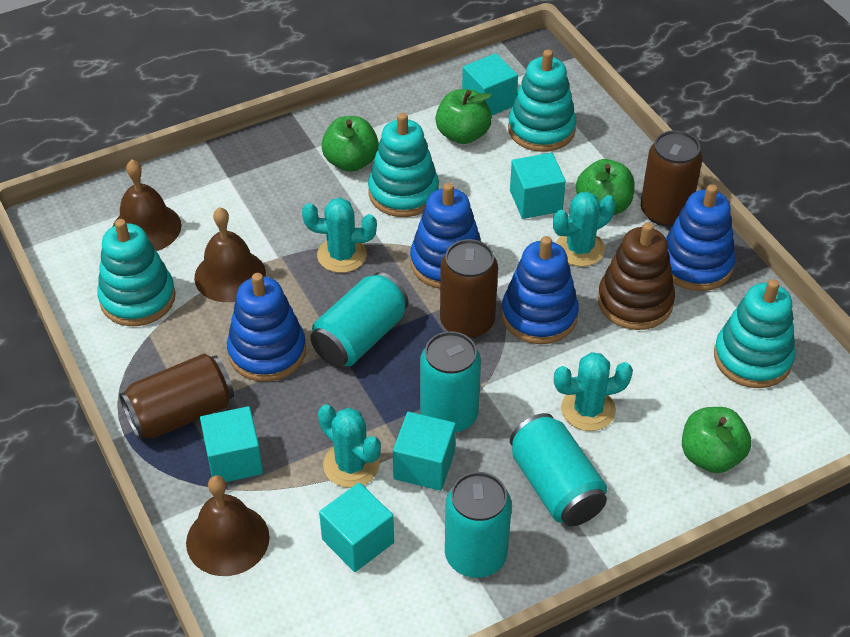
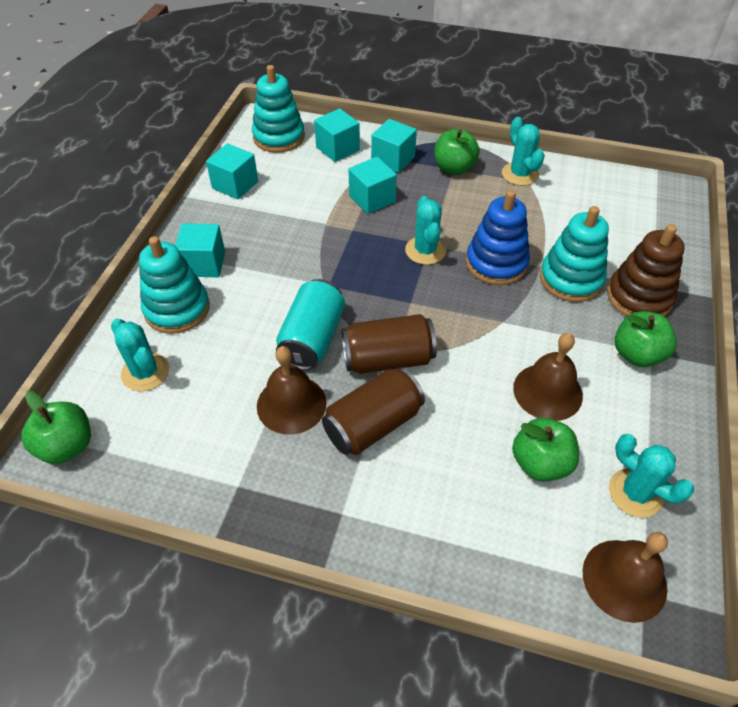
blue stacking toy: [227,273,306,382] [410,183,481,289] [501,236,579,344] [666,184,736,291] = 4 -> [466,190,530,285] = 1
brown can: [119,353,234,440] [440,239,498,339] [641,130,703,226] = 3 -> [322,367,425,455] [342,314,437,374] = 2
turquoise can: [310,272,408,367] [420,331,481,433] [445,472,512,578] [510,413,607,526] = 4 -> [276,279,345,370] = 1
turquoise stacking toy: [97,219,176,326] [368,113,439,217] [508,50,577,152] [714,279,795,388] = 4 -> [139,236,210,334] [252,65,305,153] [540,206,609,302] = 3

